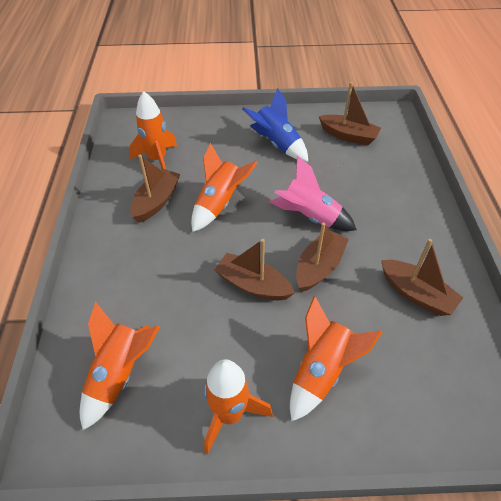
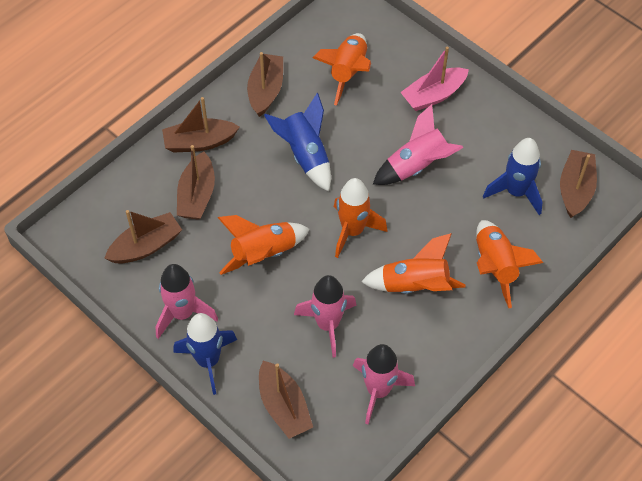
blue rocket: [242,88,308,162] = 1 -> [173,313,237,395] [264,93,331,191] [483,138,543,215] = 3
brown boat: [130,155,180,223] [214,239,295,300] [296,223,349,292] [319,82,381,145] [381,239,463,316] = 5 -> [104,210,182,264] [162,97,240,153] [177,145,215,220] [247,52,283,117] [259,361,313,439] [560,150,597,218] = 6
pink boat: none = 0 -> [400,47,469,111] = 1
pink rocket: [269,156,357,231] = 1 -> [156,264,218,339] [294,275,357,358] [353,344,415,424] [373,104,463,185] = 4

